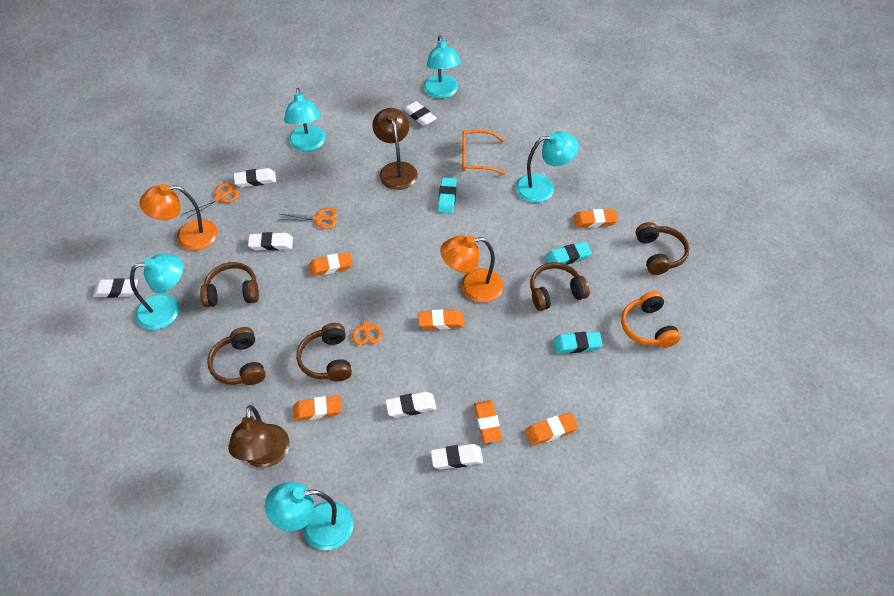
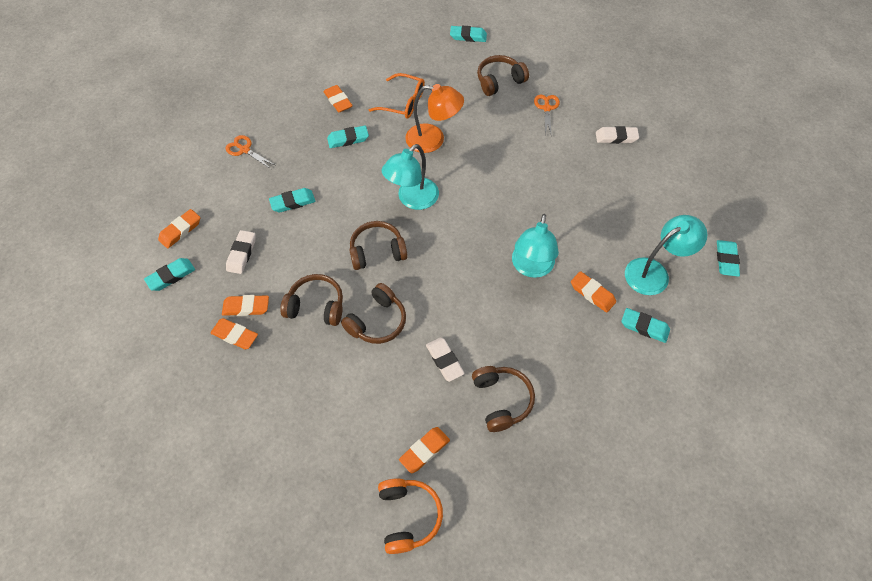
brown lamp: [228,405,290,468] [372,108,418,190] = 2 -> none = 0
orange lamp: [139,184,218,251] [440,235,503,303] = 2 -> [405,84,464,153] = 1
orange scissors: [183,183,239,218] [278,208,338,229] [352,292,382,345] = 3 -> [226,135,275,169] [534,95,560,137] = 2
turquoise eraser: [438,177,457,214] [545,242,592,265] [553,332,603,353] = 3 -> [144,258,195,291] [269,188,315,212] [327,126,369,148] [450,26,487,42] [621,308,670,343] [717,240,740,277] = 6
turquoise lamp: [130,254,183,330] [265,482,353,550] [284,88,326,152] [423,35,461,99] [515,131,579,203] = 5 -> [381,144,439,210] [512,214,559,278] [625,215,707,295] = 3
white eraser: [93,278,138,298] [234,168,276,187] [248,232,293,251] [385,392,436,418] [404,101,437,126] [431,444,483,469] = 6 -> [226,230,256,274] [426,337,465,382] [596,126,639,144] = 3

